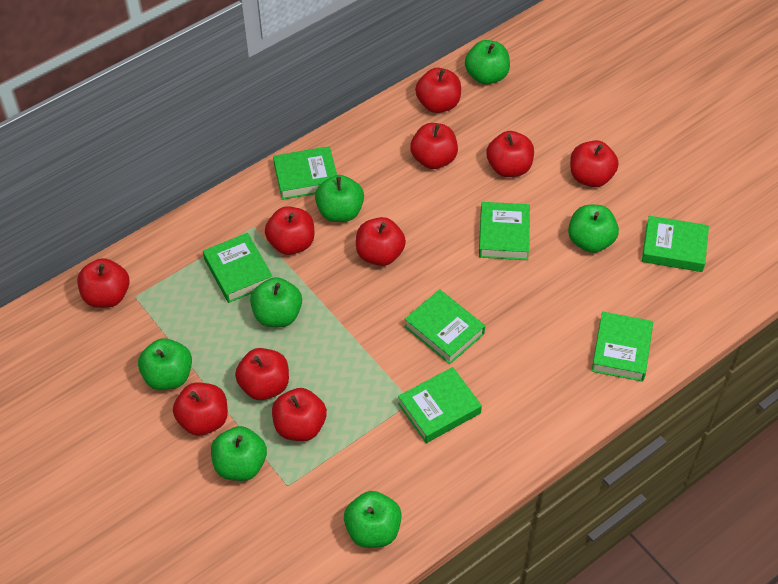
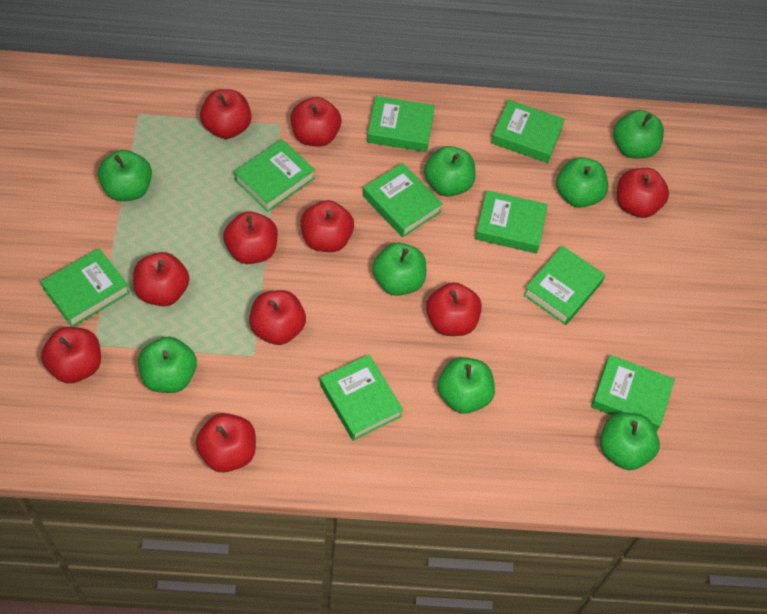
green apple: [138,338,192,390] [211,426,267,481] [250,277,302,327] [315,175,364,222] [344,491,402,548] [465,40,510,85] [568,205,619,253] = 7 -> [98,150,152,201] [138,336,197,393] [372,243,426,296] [424,146,476,197] [437,357,495,414] [556,157,608,208] [600,413,660,470] [613,110,664,158] = 8
green book: [203,233,272,303] [273,146,337,200] [398,367,482,443] [405,289,485,364] [479,202,530,260] [592,312,653,382] [642,216,709,272] = 7 -> [41,248,130,327] [234,139,315,212] [320,354,403,441] [363,163,443,237] [367,96,435,152] [475,190,548,253] [491,100,565,163] [523,246,605,325] [591,355,675,432] = 9

